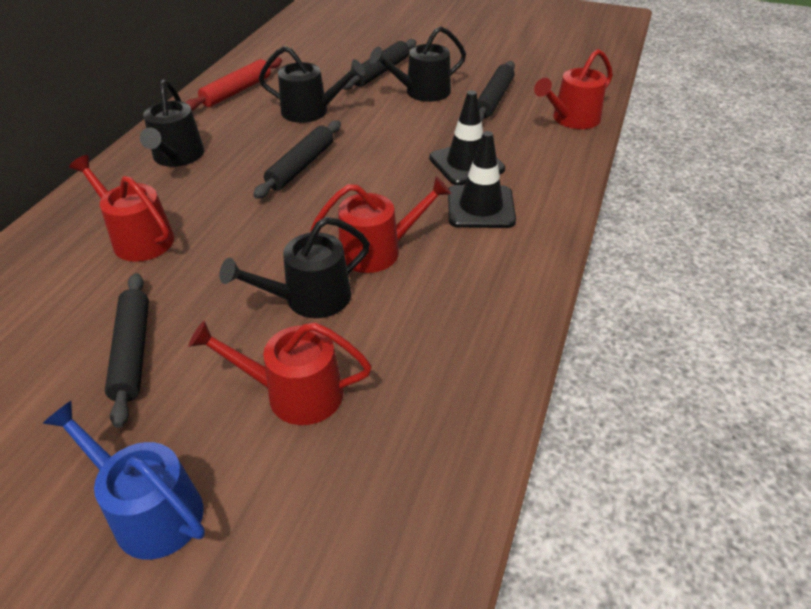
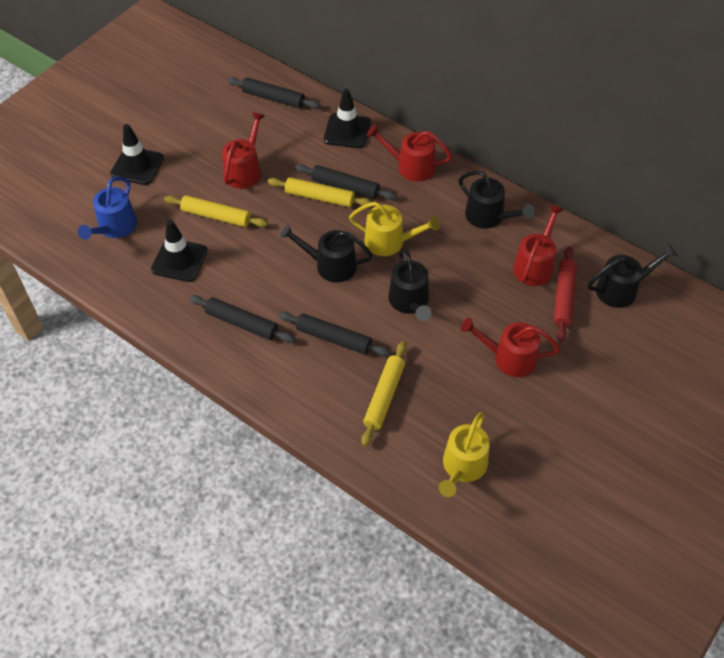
black traffic cone: [429,90,505,185] [448,131,516,228] = 2 -> [110,124,164,185] [151,220,208,282] [324,89,371,148] = 3
yellow rolling pin: none = 0 -> [164,195,268,227] [268,177,372,207] [361,341,407,447] = 3
yellow watering can: none = 0 -> [349,202,440,256] [439,412,490,497] = 2

